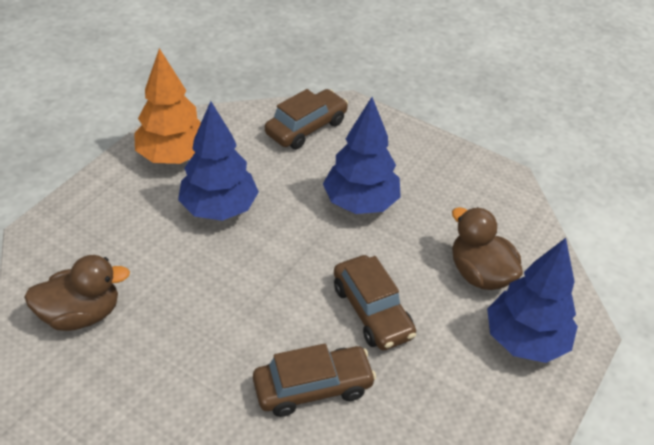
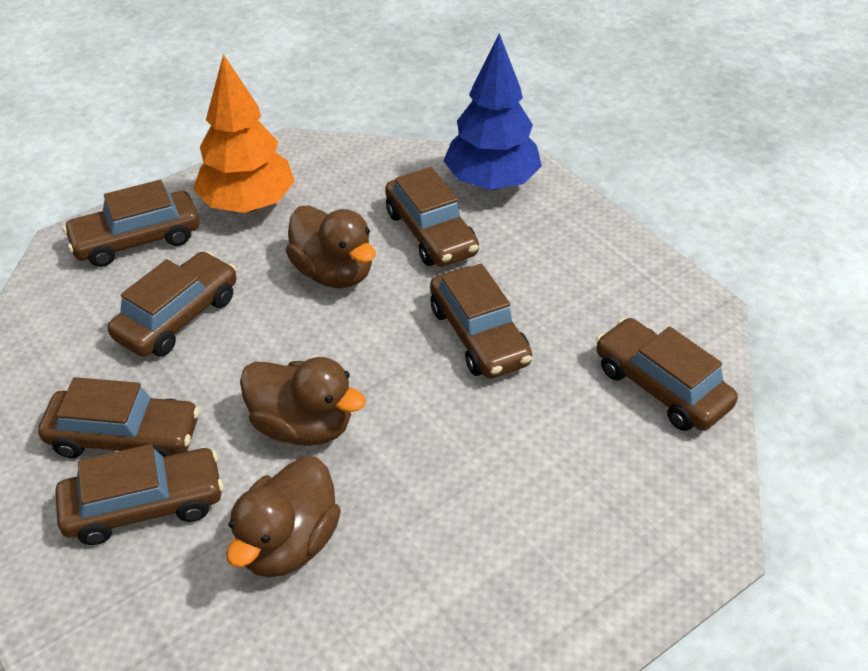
blue tree: [178,101,259,221] [323,97,401,214] [487,238,578,363] = 3 -> [443,33,542,190] = 1
brown car: [253,344,376,417] [265,89,348,149] [334,255,416,350] = 3 -> [38,377,200,458] [55,444,224,545] [63,180,199,267] [108,251,237,357] [385,167,479,267] [430,264,532,379] [596,318,738,431] = 7
brown duck: [24,255,130,331] [452,207,523,290] = 2 -> [226,457,341,578] [240,357,366,446] [286,205,376,288] = 3

